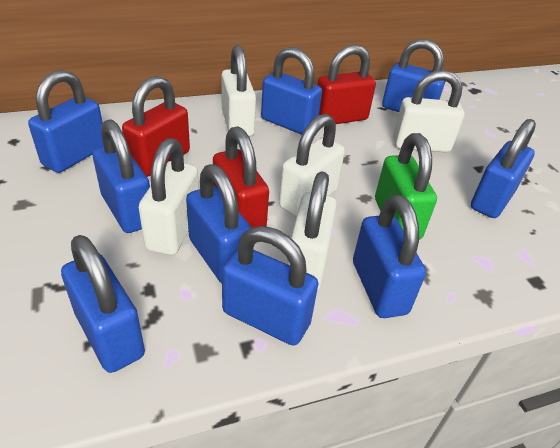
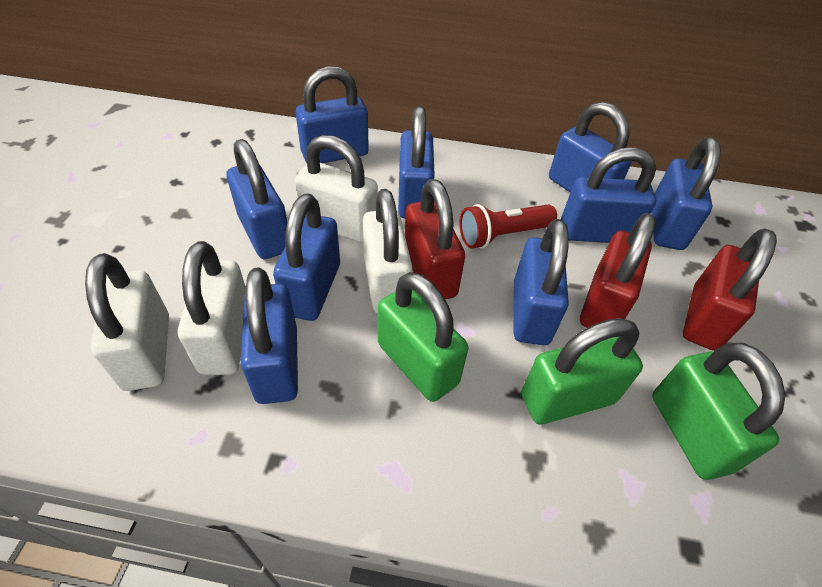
green padlock: [375,133,437,240] = 1 -> [378,272,468,402] [521,318,643,424] [652,343,786,480] = 3
red flashlight: none = 0 -> [459,204,557,249] = 1
white padlock: [139,138,199,255] [221,45,256,137] [279,114,345,216] [287,171,337,291] [393,70,464,152] = 5 -> [85,253,169,391] [178,241,246,375] [295,135,378,243] [363,189,413,314] = 4

